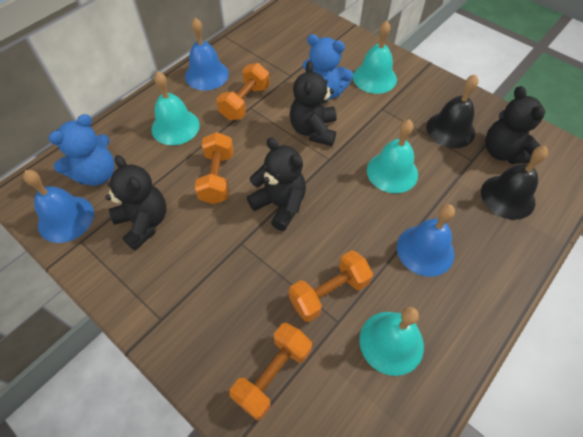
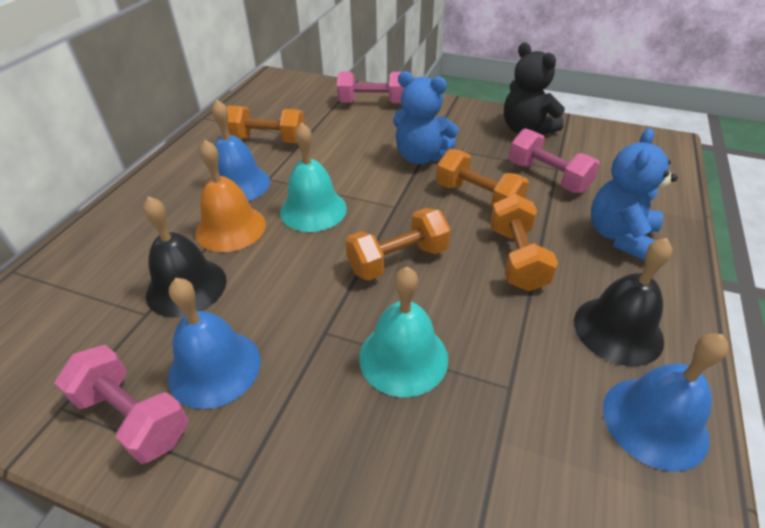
black teddy bear: [105,155,166,250] [247,137,306,231] [290,61,336,146] [485,86,546,164] = 4 -> [504,43,565,135] = 1
orange bell: none = 0 -> [195,140,266,252] = 1
pink dumbbell: none = 0 -> [55,345,189,464] [337,71,404,104] [509,128,600,193] = 3
turquoise bell: [151,72,200,145] [353,21,397,94] [359,307,424,376] [367,120,418,193] = 4 -> [280,122,347,232] [359,267,448,397] = 2

